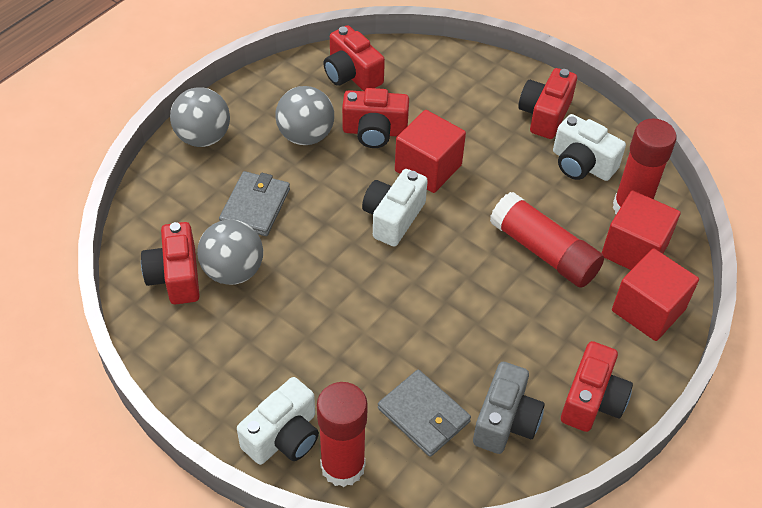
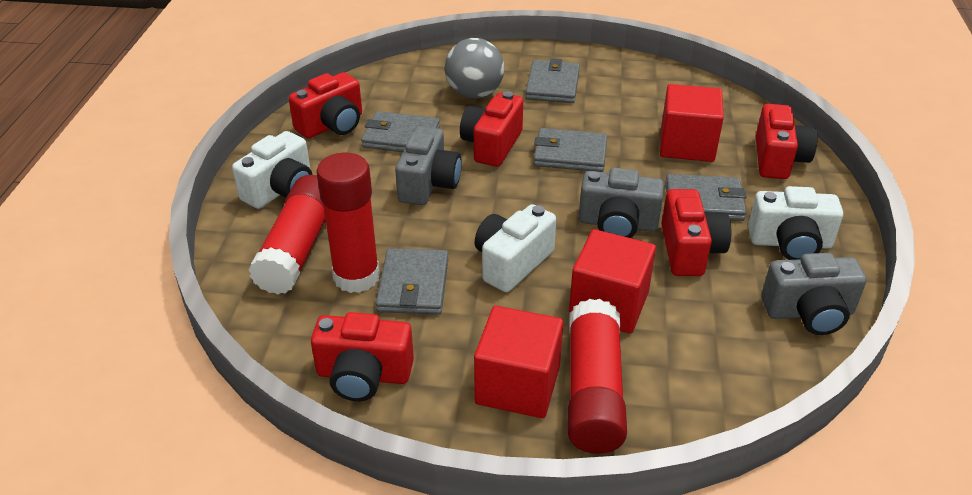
grey ball: [170,88,230,147] [197,219,263,285] [275,86,334,145] = 3 -> [445,38,504,99] = 1
grey camera: [473,362,545,454] = 1 -> [395,126,462,205] [579,168,664,238] [761,253,867,335] = 3
grey wallet: [219,171,290,236] [378,369,471,457] = 2 -> [361,111,440,152] [376,248,448,315] [525,58,580,103] [533,128,607,172] [665,174,747,221] = 5

